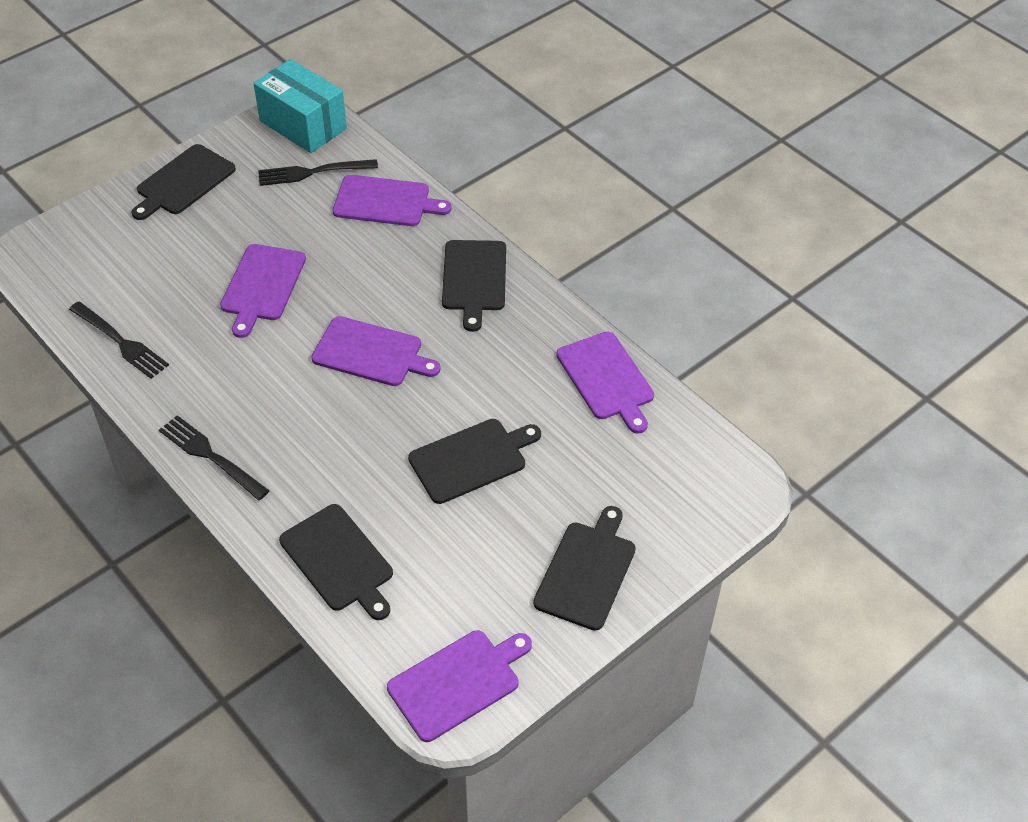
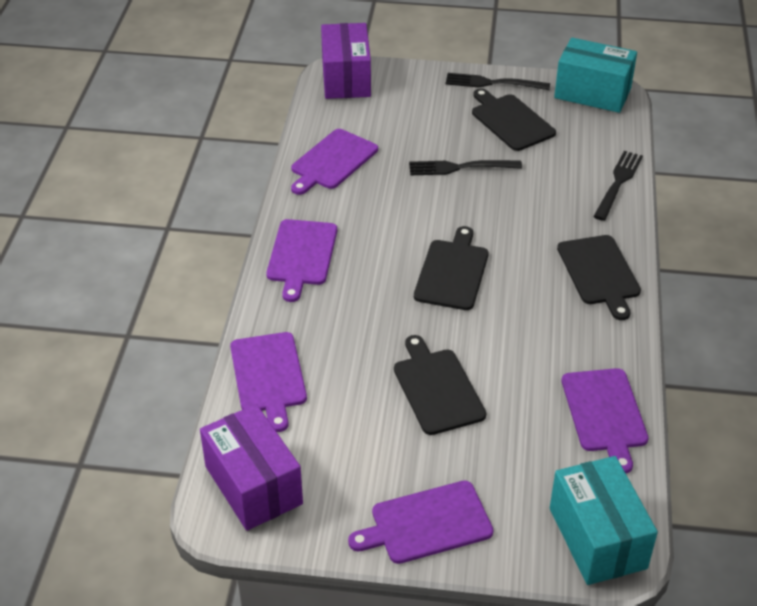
black cutting board: [131,144,236,220] [279,504,393,620] [408,419,541,504] [442,240,506,332] [533,506,636,631] = 5 -> [394,335,486,435] [414,226,489,310] [472,88,556,151] [557,235,641,320] = 4
purple box: none = 0 -> [200,404,303,531] [321,23,371,99] = 2
turquoise box: [253,59,347,153] = 1 -> [550,456,658,585] [554,38,637,113] = 2

